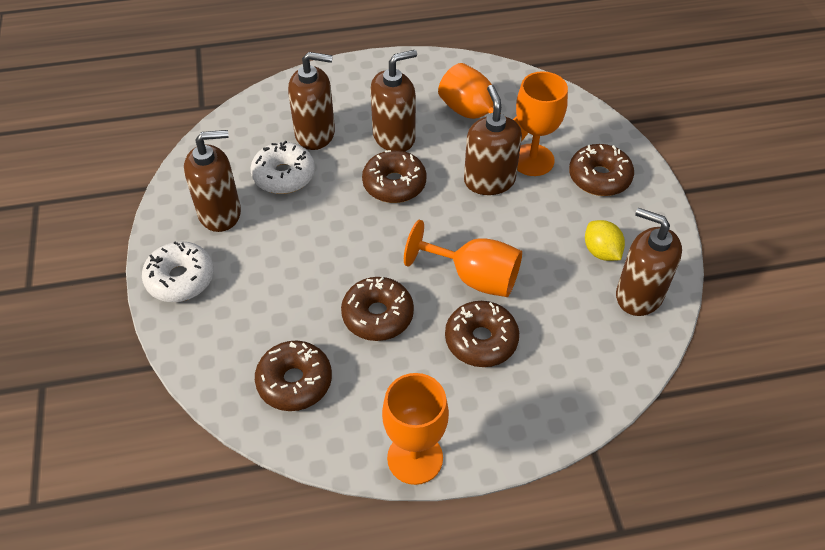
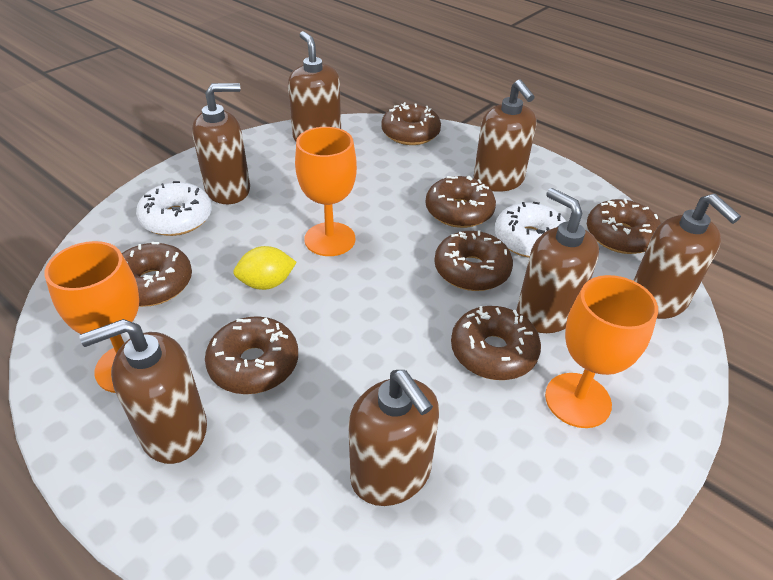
brown donut: [255,341,332,411] [341,277,414,341] [362,150,427,203] [445,301,519,367] [569,144,634,196] = 5 -> [122,242,192,307] [205,316,298,394] [381,102,441,145] [425,176,496,228] [434,230,513,291] [451,306,541,380] [587,199,661,254] = 7
brown soap dispenser: [184,130,241,232] [288,52,335,150] [371,50,417,152] [464,85,522,195] [616,208,682,316] = 5 -> [79,319,207,464] [192,83,250,204] [288,31,341,141] [348,370,439,506] [474,79,537,192] [516,188,599,333] [633,194,741,319] = 7
orange goblet: [382,373,449,485] [404,220,522,297] [438,63,528,141] [516,71,568,176] = 4 -> [44,241,139,393] [295,127,357,256] [545,275,658,428] = 3

